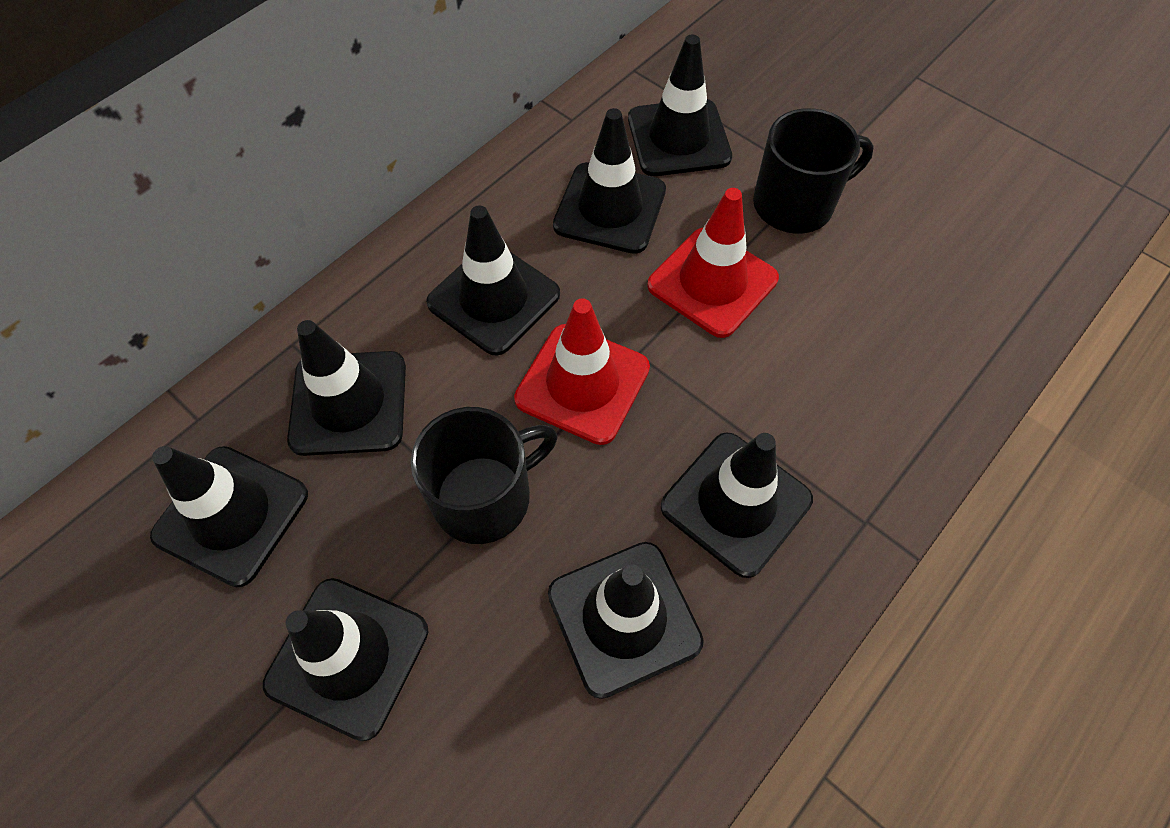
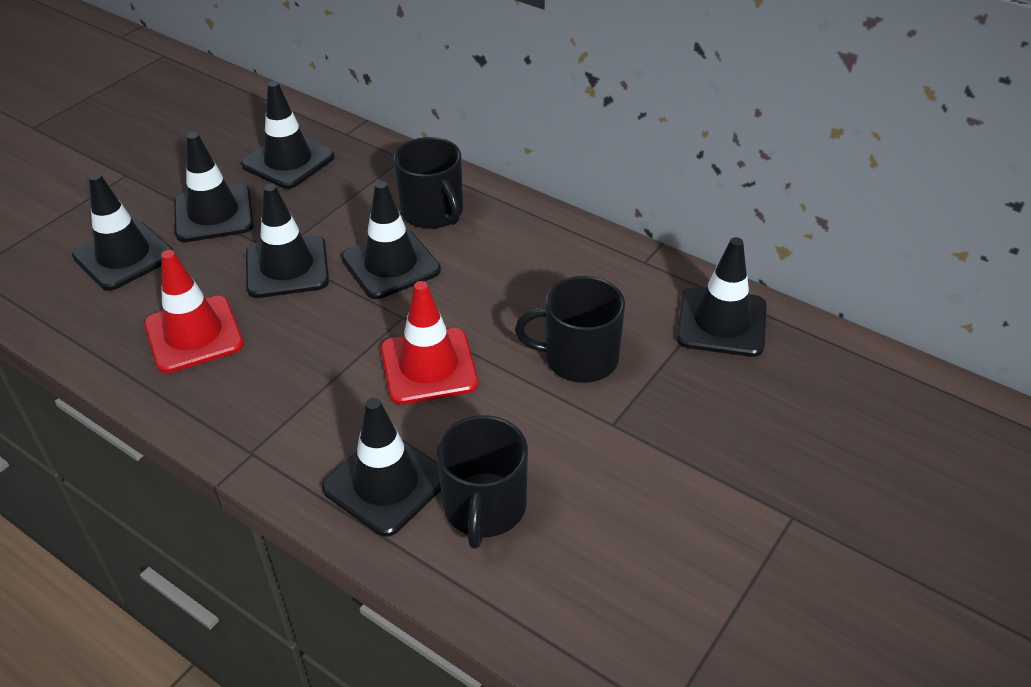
black mug: [411,407,558,544] [753,108,874,233] = 2 -> [393,137,463,229] [437,415,528,549] [515,276,625,383] = 3
black traffic cone: [150,446,308,587] [263,578,429,741] [287,320,406,456] [426,205,560,356] [548,542,704,699] [553,108,666,254] [628,34,732,176] [661,432,813,578] = 8 -> [72,173,174,291] [174,132,254,242] [241,81,335,189] [246,184,329,298] [322,398,441,537] [341,181,441,299] [677,237,766,357] = 7

